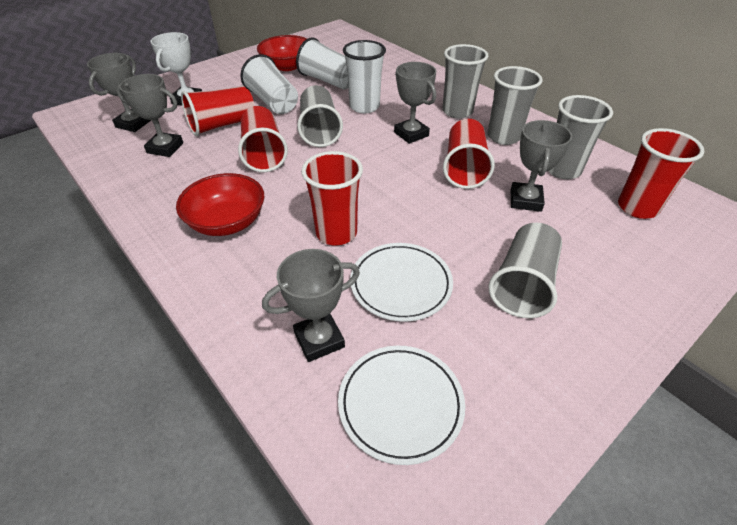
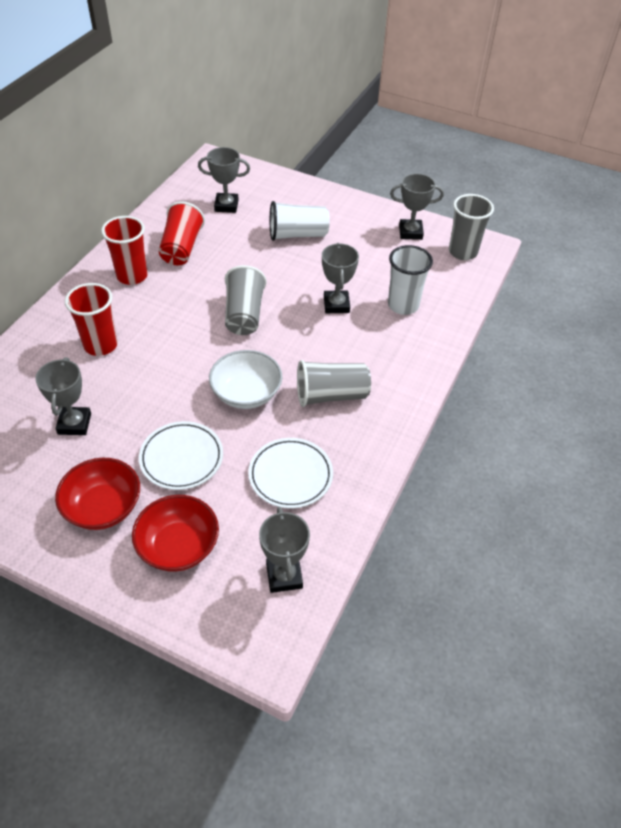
grey cup: [297,85,343,147] [442,44,488,119] [488,66,542,145] [489,223,562,318] [548,95,613,179] = 5 -> [225,265,266,335] [297,360,371,407] [449,194,494,260] = 3
red cup: [181,86,255,136] [238,106,288,172] [301,151,363,245] [443,119,495,189] [618,128,704,219] = 5 -> [65,283,118,356] [101,216,148,285] [159,201,205,265] = 3
white bowl: none = 0 -> [209,350,282,409] = 1
white cup: [240,54,298,114] [296,37,348,90] [343,40,386,113] = 3 -> [270,201,330,241] [388,245,433,315] = 2
white trophy: [151,32,202,105] = 1 -> none = 0

